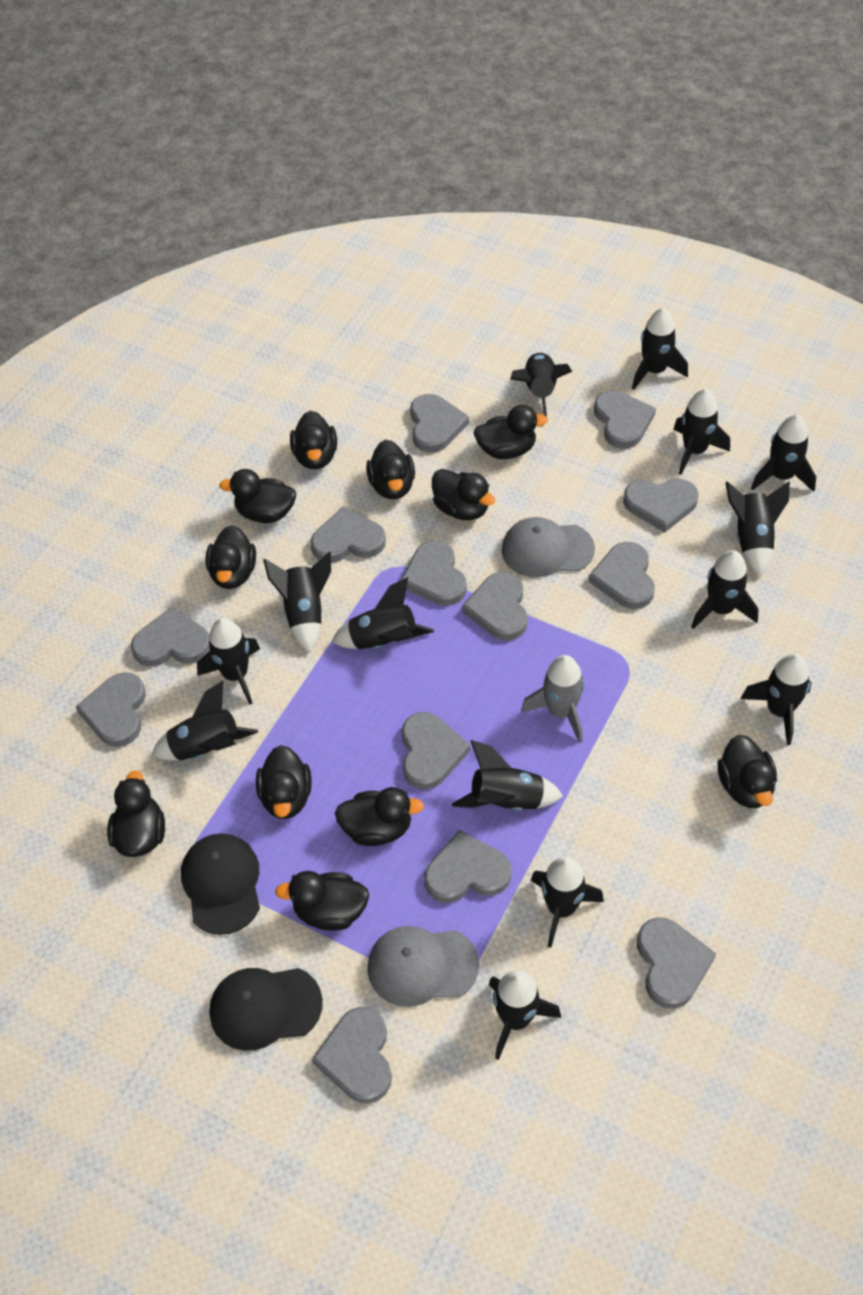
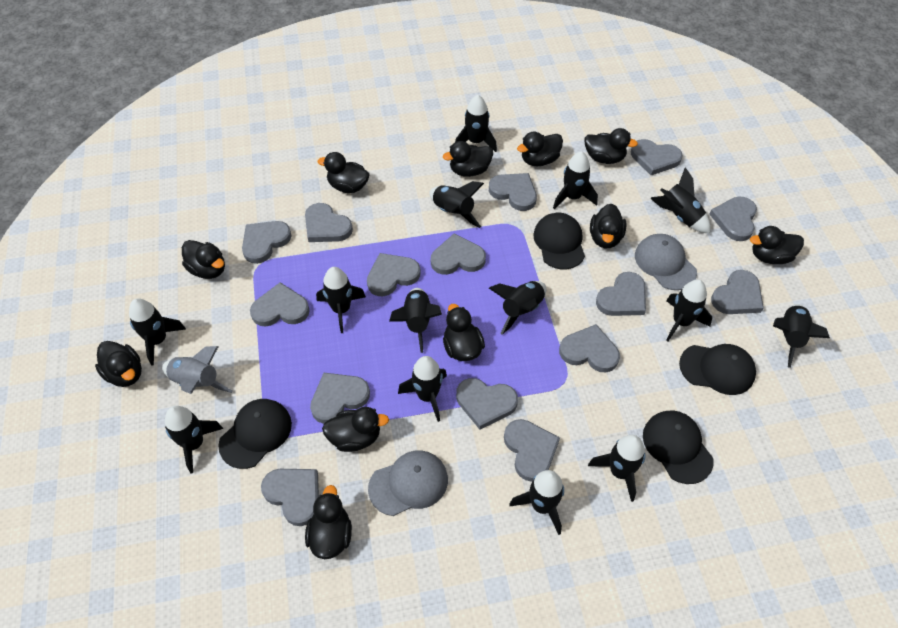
black cap: [181,833,260,935] [209,968,323,1051] = 2 -> [218,399,292,469] [533,213,585,269] [643,410,714,484] [679,344,756,395] = 4
grey heart: [76,672,146,747] [131,607,210,667] [310,507,386,563] [312,1007,392,1103] [400,540,467,606] [402,712,470,790] [410,394,469,453] [424,830,511,903] [462,572,528,641] [588,542,655,609] [594,391,656,449] [623,479,699,532] [637,917,716,1009] = 13 -> [242,221,292,264] [250,282,310,326] [261,469,319,526] [305,203,353,242] [310,373,370,424] [367,253,421,296] [431,233,486,275] [456,378,518,430] [489,173,537,211] [504,419,560,482] [559,324,620,372] [596,272,646,316] [631,139,683,175] [709,196,757,241] [711,270,764,314] = 15

